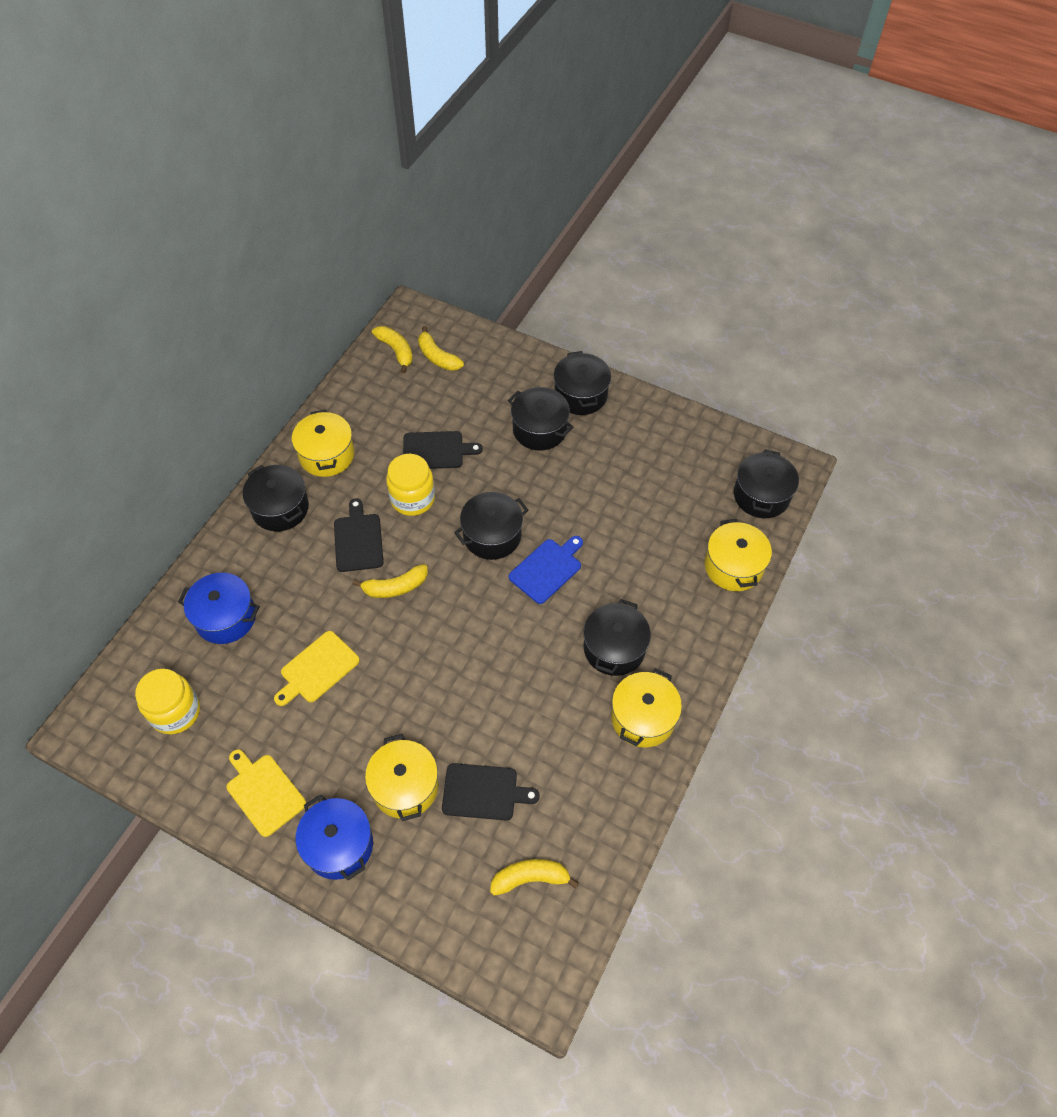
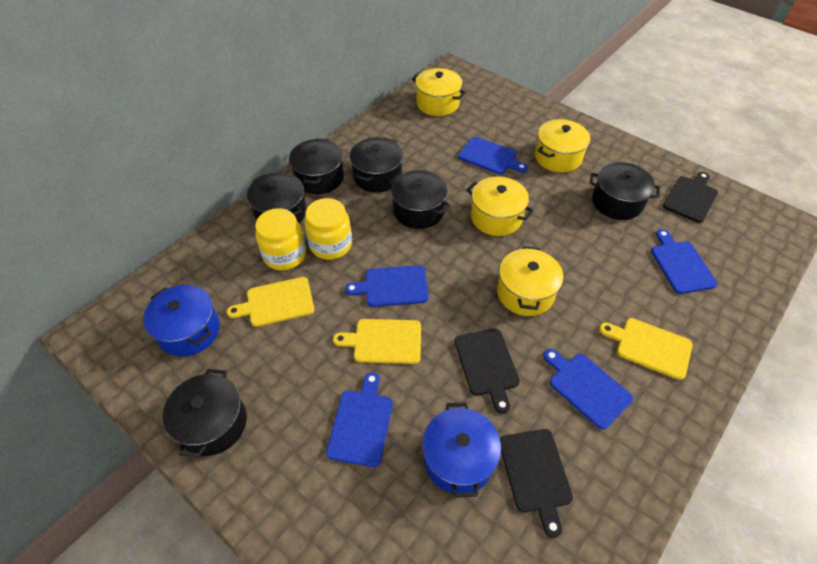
blue cutting board: [509,536,583,604] = 1 -> [326,372,393,467] [345,265,429,307] [458,137,528,174] [543,349,633,429] [651,229,717,294] = 5
yellow banana: [353,564,428,598] [372,326,413,373] [418,326,464,371] [490,859,579,896] = 4 -> none = 0
yellow cutting board: [227,749,306,837] [274,631,360,706] = 2 -> [227,277,314,327] [333,319,421,364] [599,318,693,380] = 3

